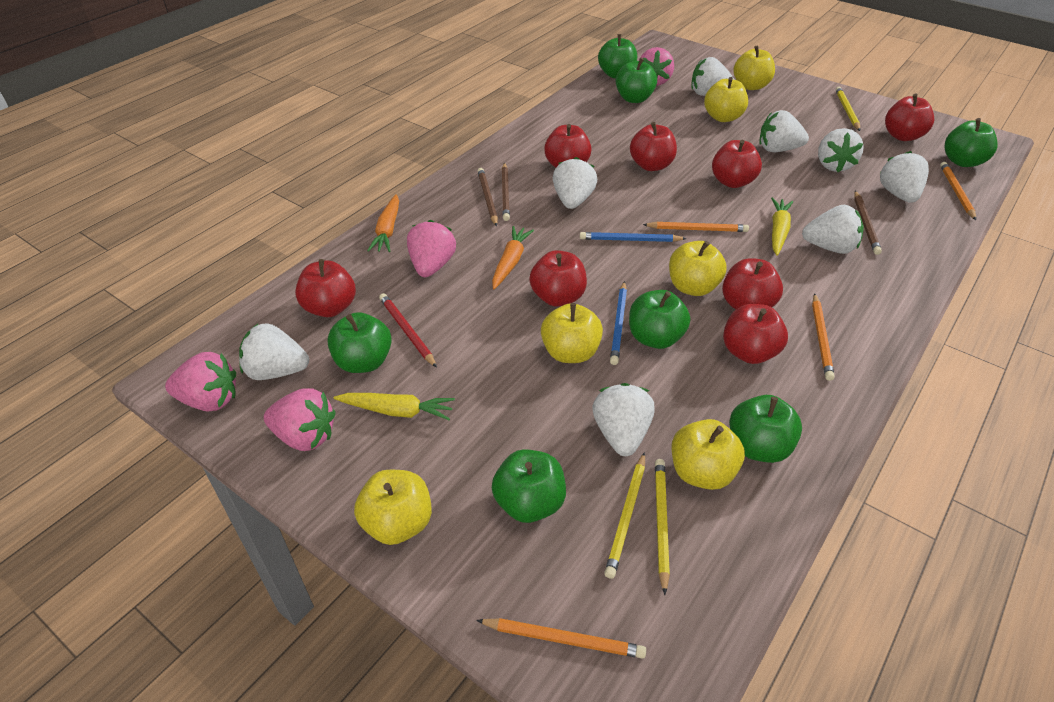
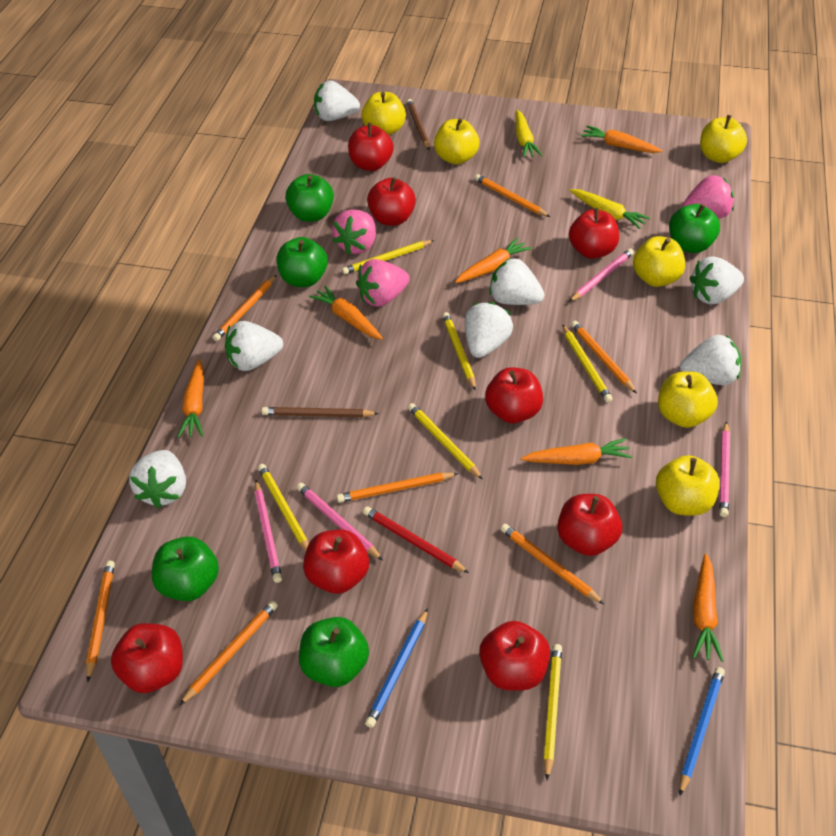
brown pencil: [478,168,498,227] [502,162,510,221] [854,191,882,255] = 3 -> [262,407,379,417] [407,99,430,150] = 2
green apple: [327,312,392,373] [492,449,566,523] [598,34,637,78] [616,58,657,103] [629,290,690,349] [729,395,802,463] [945,118,998,167] = 7 -> [152,536,219,601] [276,237,328,287] [285,174,334,222] [299,617,369,687] [669,204,720,253] = 5
orange carrot: [367,194,399,252] [492,226,534,289] = 2 -> [178,359,204,438] [309,286,383,340] [455,238,532,283] [521,438,632,465] [581,126,663,153] [693,554,723,662] = 6
orange pencil: [476,618,646,659] [643,222,749,232] [812,293,835,381] [940,162,976,220] = 4 -> [86,560,115,682] [179,601,278,706] [212,275,276,341] [337,473,458,503] [475,174,550,217] [501,524,605,605] [571,321,637,394] = 7
pink pencil: none = 0 -> [254,480,282,583] [297,483,383,560] [569,248,634,302] [719,421,730,517] = 4
pink strawberry: [165,352,236,412] [264,388,336,451] [407,220,456,277] [639,47,674,86] = 4 -> [332,209,376,255] [356,259,410,307] [682,175,734,219] = 3
white strawberry: [239,324,309,380] [553,157,597,209] [592,383,655,456] [691,57,735,96] [759,110,809,152] [802,205,864,254] [818,128,864,172] [880,151,929,203] = 8 -> [129,450,186,508] [225,321,283,371] [314,80,360,121] [465,302,513,358] [489,258,544,305] [680,335,741,385] [690,256,744,305] = 7
yellow pencil: [604,452,645,579] [655,459,670,595] [835,87,860,131] = 3 -> [258,464,309,551] [342,240,434,274] [408,403,483,479] [442,312,476,391] [543,644,562,780] [562,324,613,403] = 6

